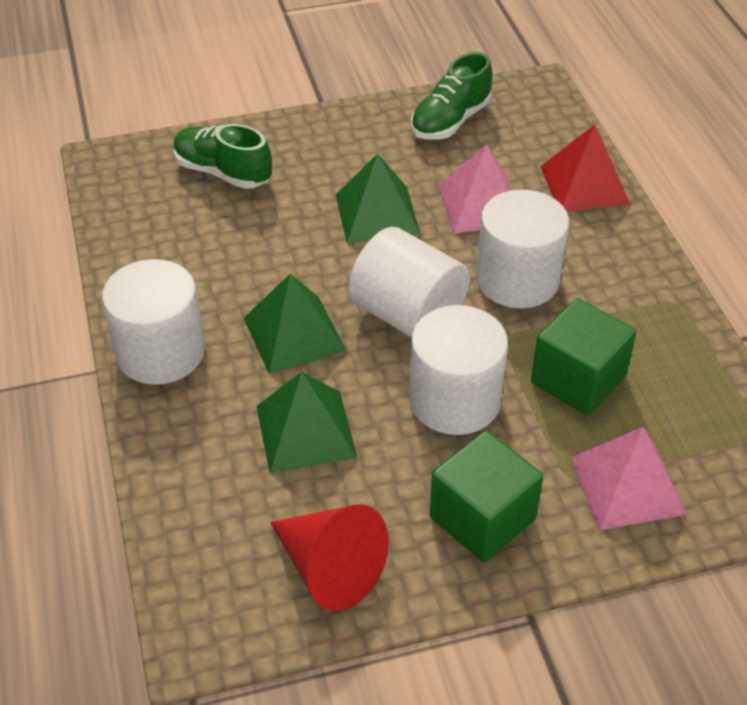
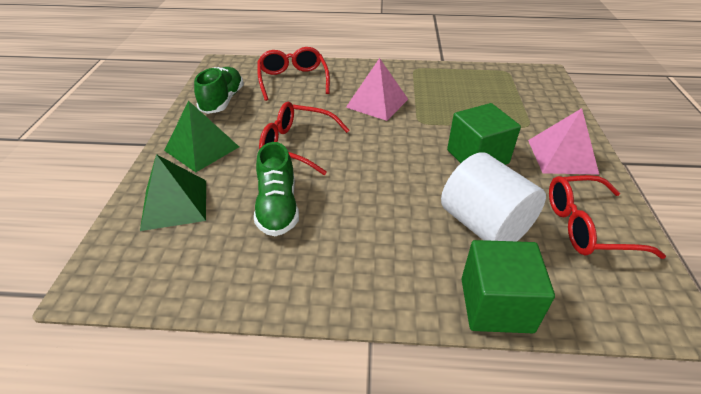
green pyramid: [244,274,347,374] [256,372,357,473] [336,154,421,243] = 3 -> [140,154,206,231] [164,101,239,172] = 2
red cone: [270,505,389,611] = 1 -> none = 0
red glasses: none = 0 -> [258,47,330,101] [259,102,349,175] [549,175,666,259] = 3
red pyramid: [540,124,630,212] = 1 -> none = 0
white cylinder: [102,259,205,385] [349,227,470,337] [409,305,508,435] [476,189,569,308] = 4 -> [441,152,546,241] = 1

